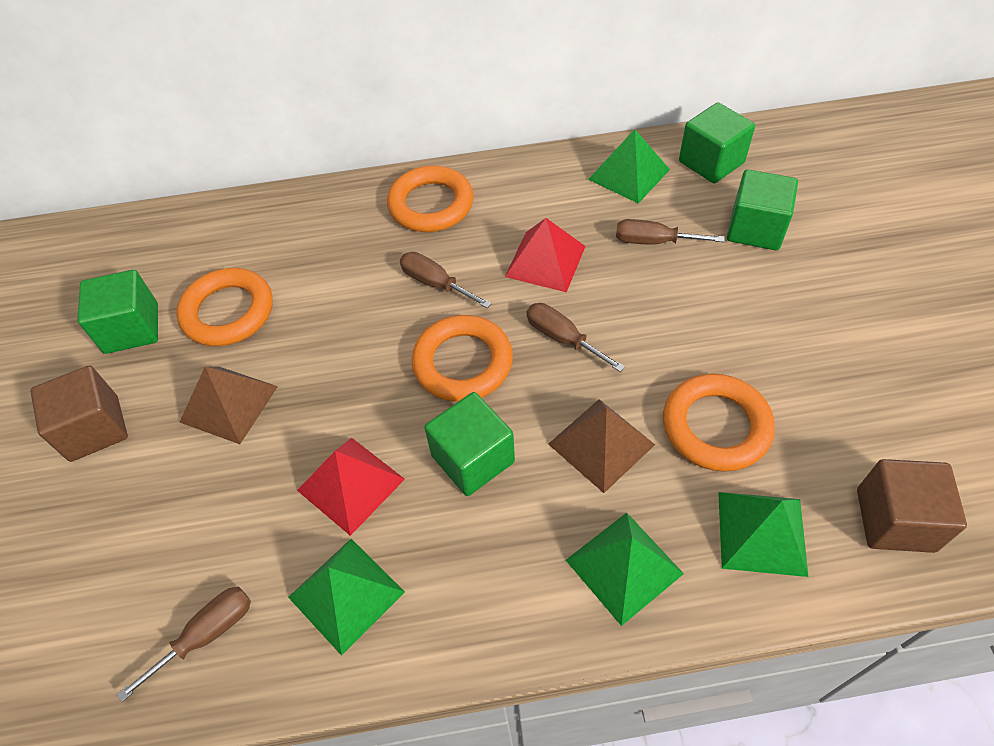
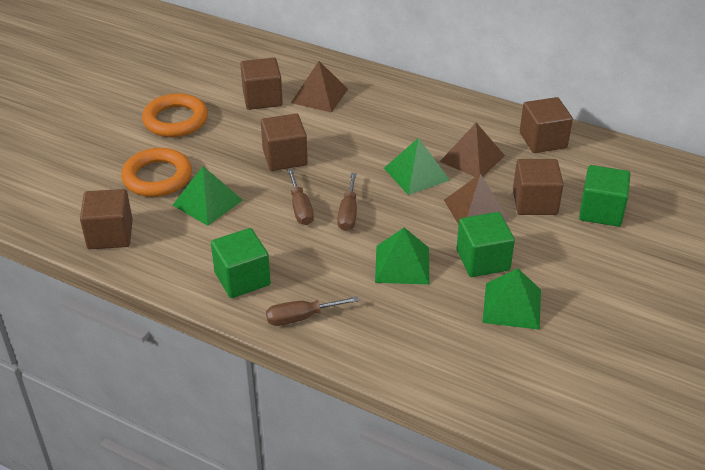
brown cube: [30,365,128,462] [857,459,967,553] = 2 -> [80,189,133,249] [240,58,283,110] [261,114,308,171] [513,159,564,215] [520,97,573,153] = 5
brown pyramid: [180,366,278,444] [548,399,655,493] = 2 -> [291,61,348,113] [440,123,505,177] [444,173,509,225] = 3
brown screwdriver: [116,587,251,702] [400,252,492,308] [527,303,625,372] [616,219,725,245] = 4 -> [266,296,359,326] [287,169,314,225] [338,173,357,231] = 3
green cube: [77,270,158,354] [424,392,515,496] [679,102,755,183] [727,170,798,250] = 4 -> [211,228,271,298] [456,212,515,277] [579,165,630,227] = 3
orange ring: [176,268,273,346] [387,166,473,232] [411,315,513,402] [663,374,775,472] = 4 -> [121,148,192,197] [142,93,208,137] = 2
red pyramid: [297,438,405,536] [505,218,585,292] = 2 -> none = 0

